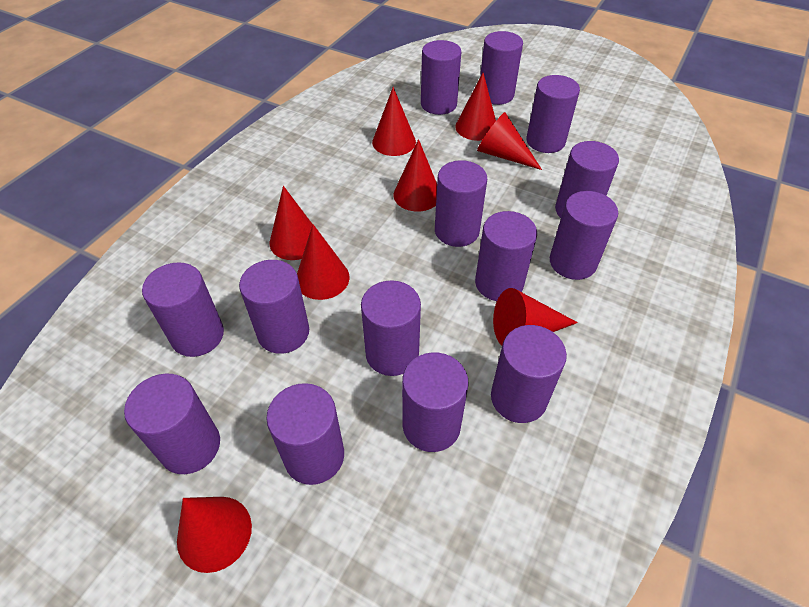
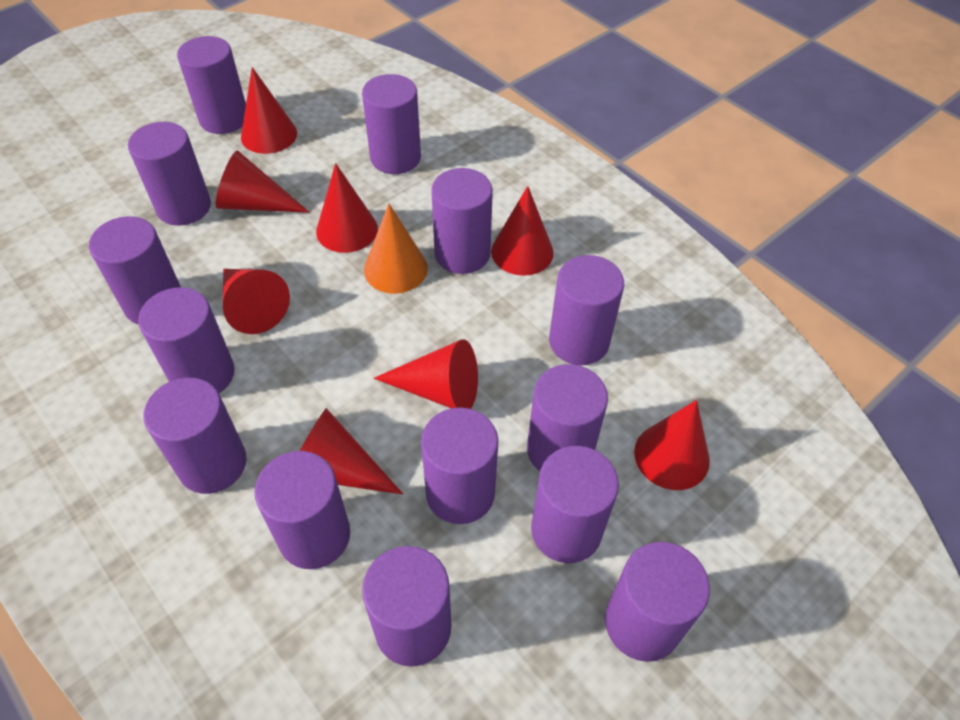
orange cone: none = 0 -> [364,204,428,294] = 1

